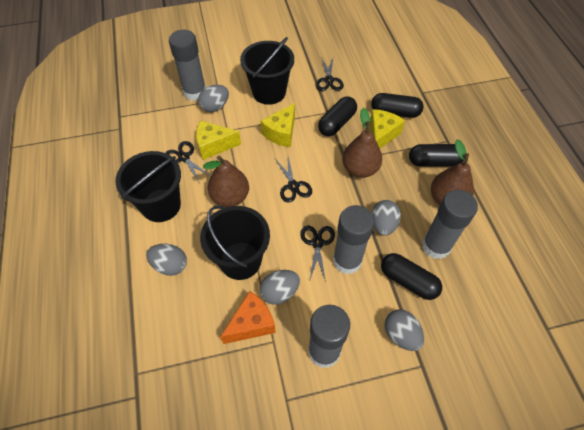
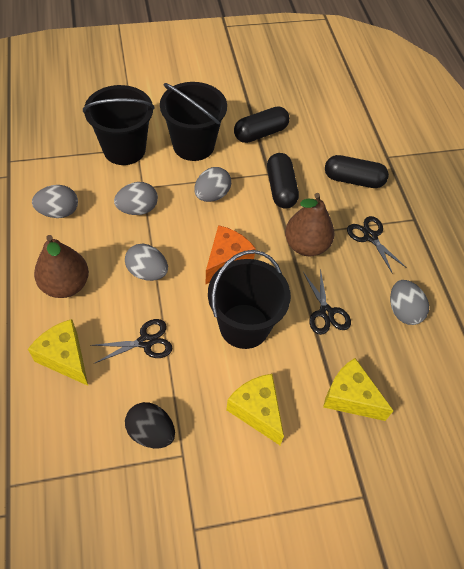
black capsule: [318,96,357,136] [371,93,424,118] [381,253,442,300] [409,144,464,167] = 4 -> [234,106,290,143] [267,153,299,209] [325,155,389,188] = 3
black egg: none = 0 -> [125,402,175,448] = 1
black scissors: [165,141,210,184] [275,157,312,203] [300,226,335,282] [316,57,344,91] = 4 -> [90,319,173,363] [303,268,351,335] [347,216,407,274] = 3
brown pear: [203,156,249,207] [342,108,382,178] [431,139,474,205] = 3 -> [34,235,89,298] [285,193,335,256] = 2
grey glue stick: [169,30,206,101] [308,305,350,368] [333,205,374,274] [422,190,478,259] = 4 -> none = 0

